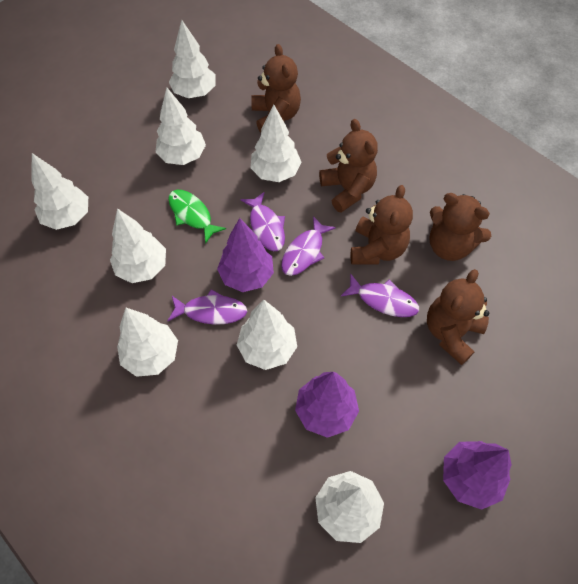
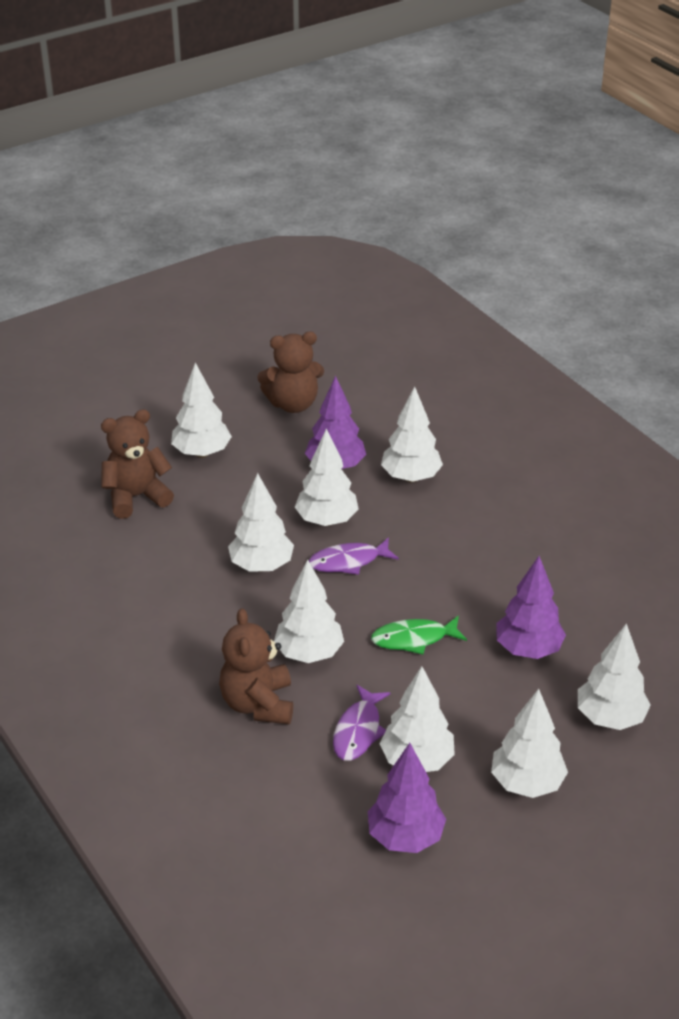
brown teddy bear: [251,44,301,133] [319,119,378,213] [351,185,413,264] [427,269,489,365] [429,193,491,261] = 5 -> [101,409,174,519] [219,608,293,724] [257,331,324,413] = 3
purple fish: [168,289,247,325] [240,192,285,251] [281,216,336,276] [341,273,419,317] = 4 -> [308,537,399,575] [333,685,391,761] = 2

